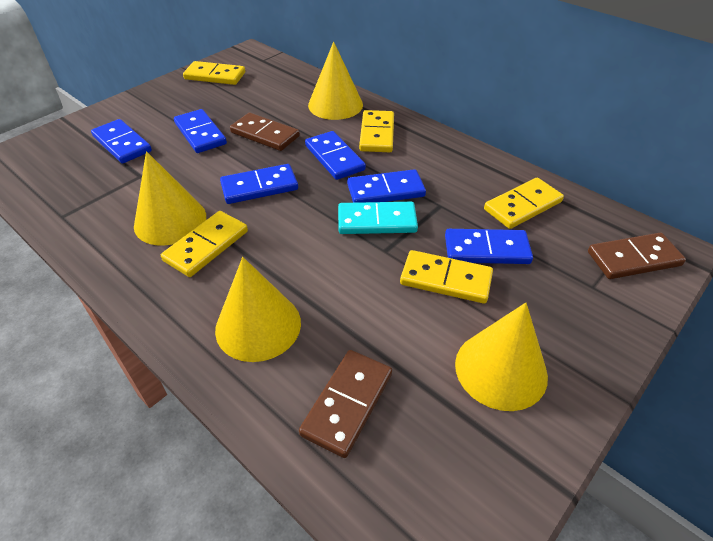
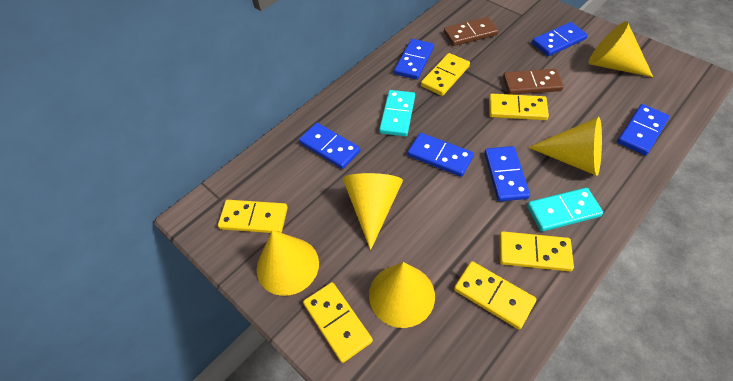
brown domino: [230,113,300,151] [299,350,392,458] [588,233,686,279] = 3 -> [444,17,498,46] [503,69,564,95] = 2
turquoise domino: [338,202,418,234] = 1 -> [379,90,415,137] [527,188,603,232] = 2
yellow cone: [134,151,206,246] [215,257,301,362] [308,41,363,120] [455,303,548,411] = 4 -> [257,230,319,296] [343,173,403,250] [369,262,435,328] [528,117,602,176] [588,21,653,77] = 5
yellow domino: [161,211,248,277] [183,61,245,85] [359,110,394,152] [400,250,493,303] [484,178,564,229] = 5 -> [218,200,288,233] [303,282,373,363] [421,53,470,96] [454,261,536,329] [489,94,549,120] [499,231,574,272] = 6

